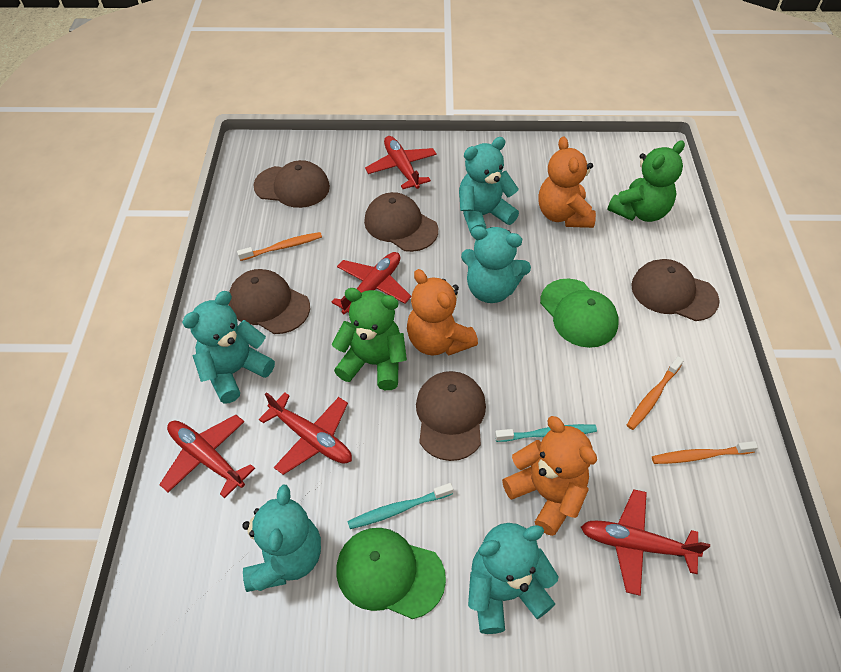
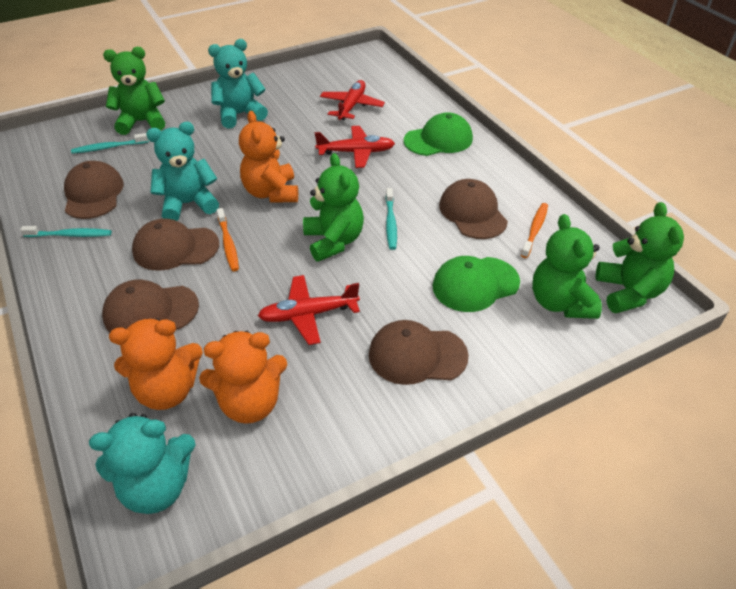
green teddy bear: [331,288,407,390] [607,140,685,222] = 2 -> [103,47,165,135] [303,153,364,262] [532,214,602,319] [596,202,684,313] = 4
orange toothbrush: [237,232,322,261] [627,356,684,430] [652,441,758,464] = 3 -> [217,208,239,271] [521,203,548,258] = 2
red plane: [159,415,255,498] [259,392,352,475] [331,252,411,314] [365,136,437,189] [581,489,710,596] = 5 -> [258,275,360,345] [315,126,395,168] [320,80,385,120] = 3
turquoise teddy bear: [182,291,275,403] [242,485,321,592] [459,137,519,236] [461,226,531,303] [468,523,559,634] = 5 -> [89,413,196,514] [146,122,219,221] [208,39,268,129] = 3
turquoise toothbrush: [347,483,453,529] [495,424,597,442] = 2 -> [20,226,112,237] [71,133,149,154] [386,188,397,250] = 3

